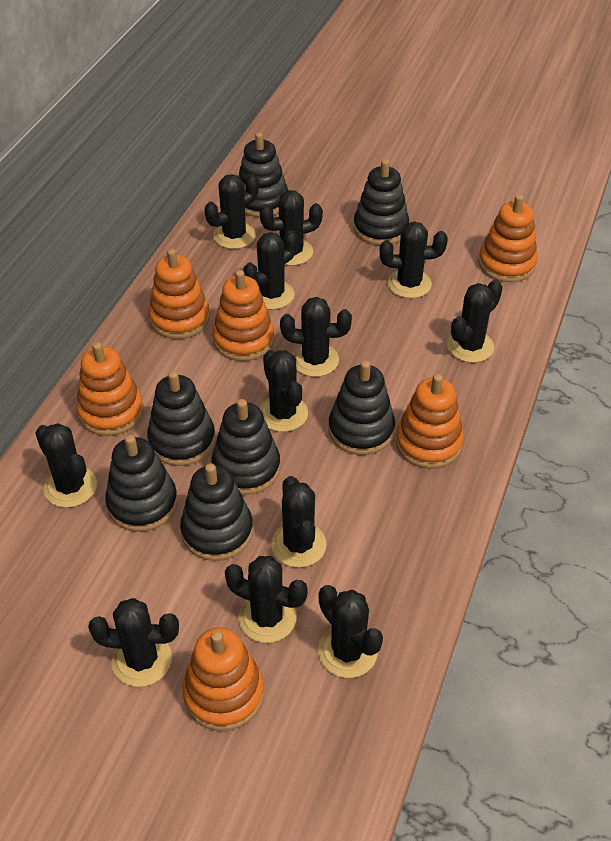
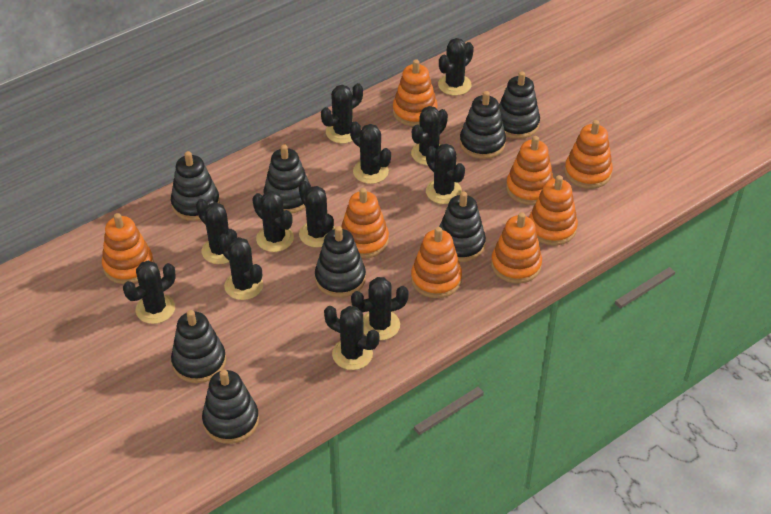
black stacking toy: [105,435,178,532] [147,371,215,466] [180,463,253,561] [211,399,280,495] [239,132,288,217] [329,361,395,455] [354,159,409,245] = 7 -> [171,151,220,221] [171,310,226,383] [202,369,259,444] [264,144,311,214] [315,226,366,297] [439,192,486,262] [460,91,506,159] [499,71,540,139] = 8
orange stacking toy: [76,342,143,436] [148,249,210,339] [182,627,264,731] [213,270,274,361] [395,374,464,469] [478,194,538,282] = 6 -> [102,213,154,284] [341,188,389,258] [393,59,438,126] [411,227,462,298] [491,212,542,283] [506,136,554,205] [529,175,578,245] [564,120,613,189] = 8

